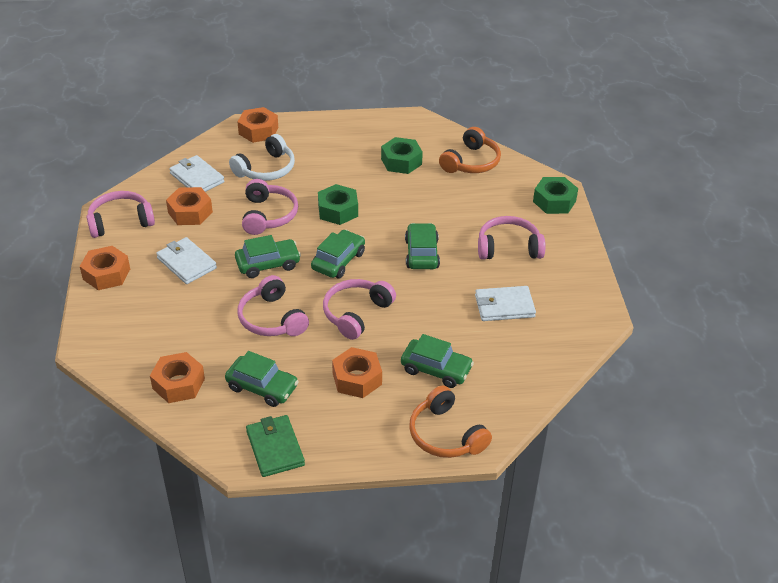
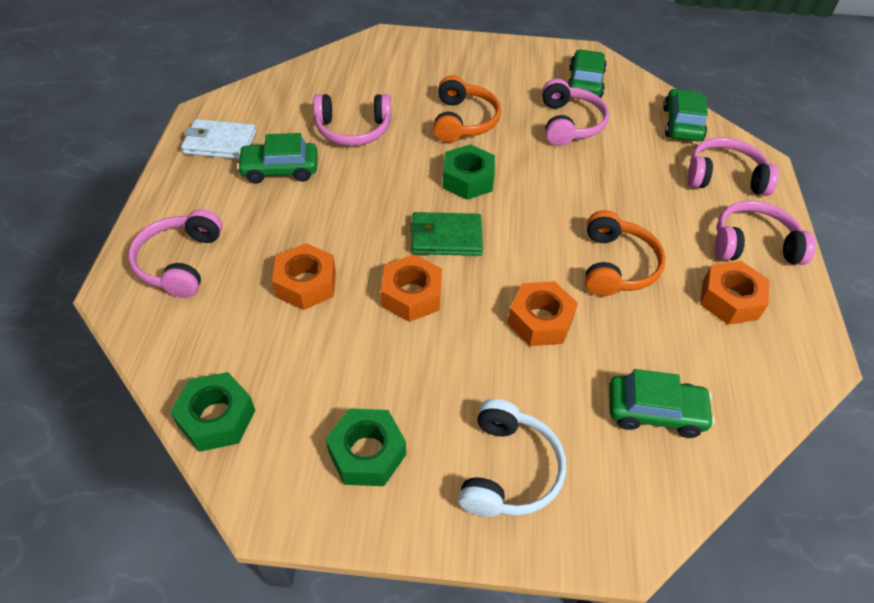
green car: [225,351,299,407] [235,235,301,278] [311,230,365,279] [401,334,474,388] [405,223,440,269] = 5 -> [237,133,317,184] [567,49,607,98] [609,369,715,438] [663,88,708,141] = 4
orange nut: [80,246,130,290] [150,352,205,403] [166,187,213,225] [238,107,278,143] [332,347,382,398] = 5 -> [272,243,336,310] [381,254,442,322] [507,281,578,346] [700,261,770,325] = 4
white wallet: [156,237,217,284] [169,155,225,192] [475,286,536,321] = 3 -> [181,119,256,159] = 1

